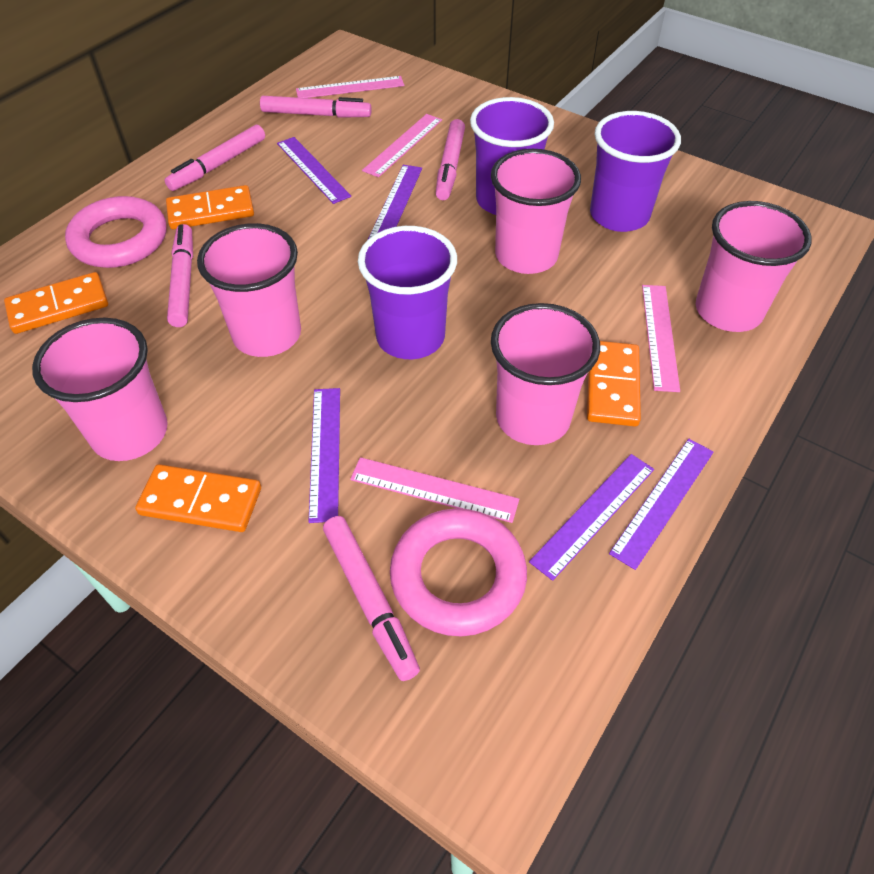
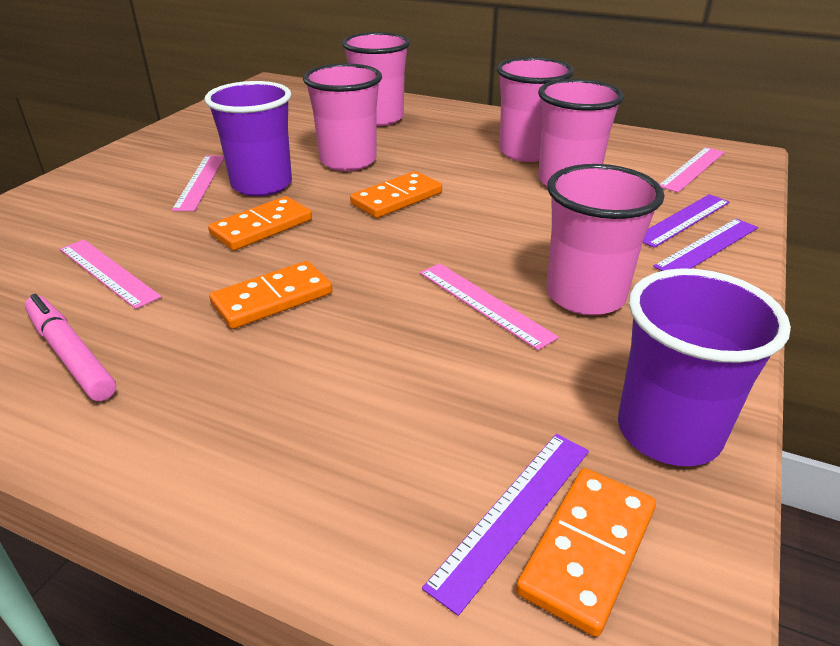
pink marker: [165,125,265,191] [167,224,193,327] [260,96,372,118] [323,516,420,681] [436,119,465,200] = 5 -> [25,294,116,401] = 1
pink ring: [65,196,167,268] [390,508,527,637] = 2 -> none = 0
purple cup: [358,226,457,359] [470,97,554,215] [590,111,681,232] = 3 -> [204,81,292,196] [618,268,791,466] = 2
purple ruler: [277,137,351,204] [308,388,340,523] [368,165,422,239] [529,454,654,581] [609,439,713,570] = 5 -> [422,434,589,616] [643,194,730,248] [653,218,758,271] = 3

